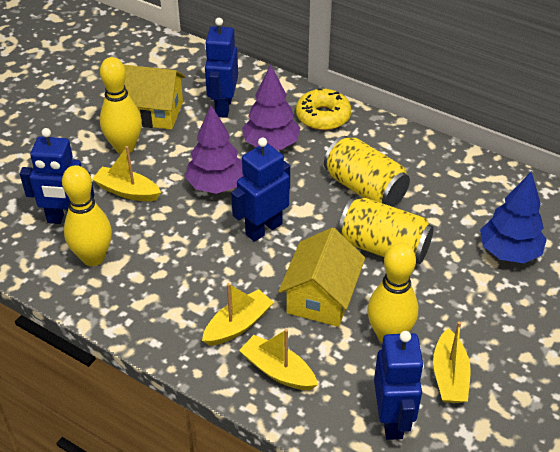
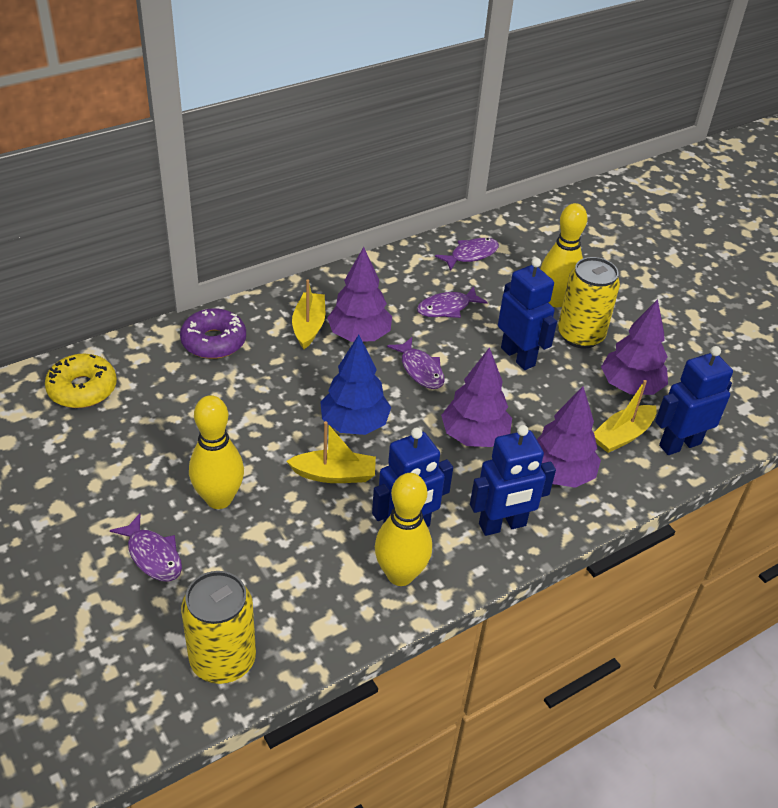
purple donut: none = 0 -> [180,308,246,359] = 1
purple fish: none = 0 -> [110,513,182,582] [387,337,445,389] [417,286,488,318] [435,238,499,271] = 4
purple tree: [185,105,244,194] [242,65,300,150] = 2 -> [327,247,392,342] [441,347,512,447] [537,386,601,488] [601,299,668,395] = 4
yellow boat: [92,146,161,201] [202,283,274,346] [239,329,318,390] [433,321,471,403] = 4 -> [286,421,376,483] [292,279,325,349] [594,380,657,453] = 3
yellow house: [124,65,185,130] [278,227,365,327] = 2 -> none = 0

